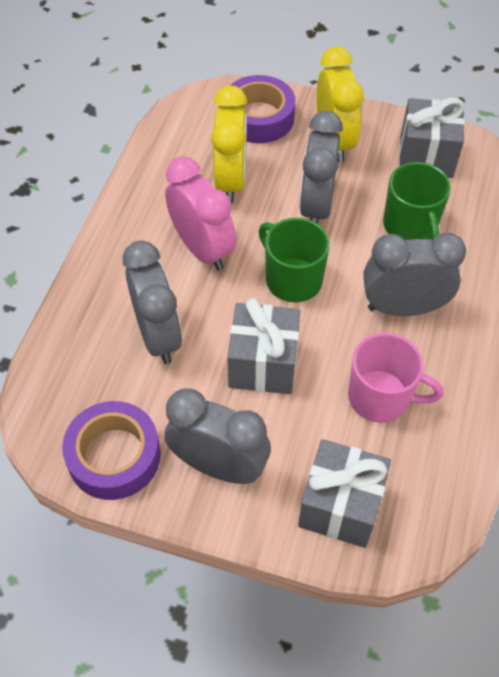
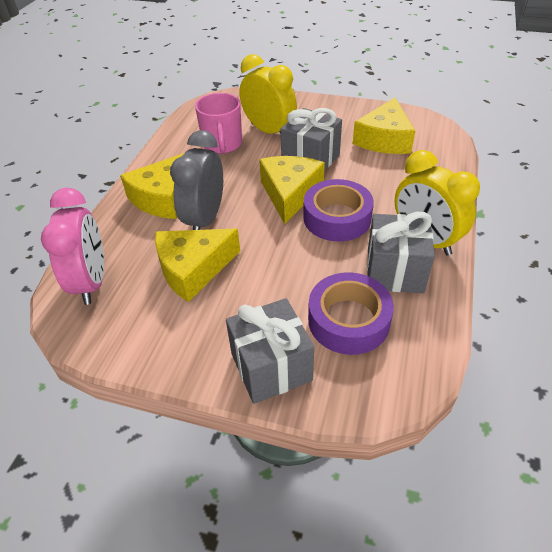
green mug: [259,218,330,302] [383,162,451,240] = 2 -> none = 0
grey clock: [123,241,182,364] [164,388,271,484] [300,111,343,224] [363,233,466,316] = 4 -> [170,130,223,230] = 1
yellow cheese: none = 0 -> [120,153,184,219] [155,229,240,302] [259,156,325,224] [353,98,415,154] = 4

